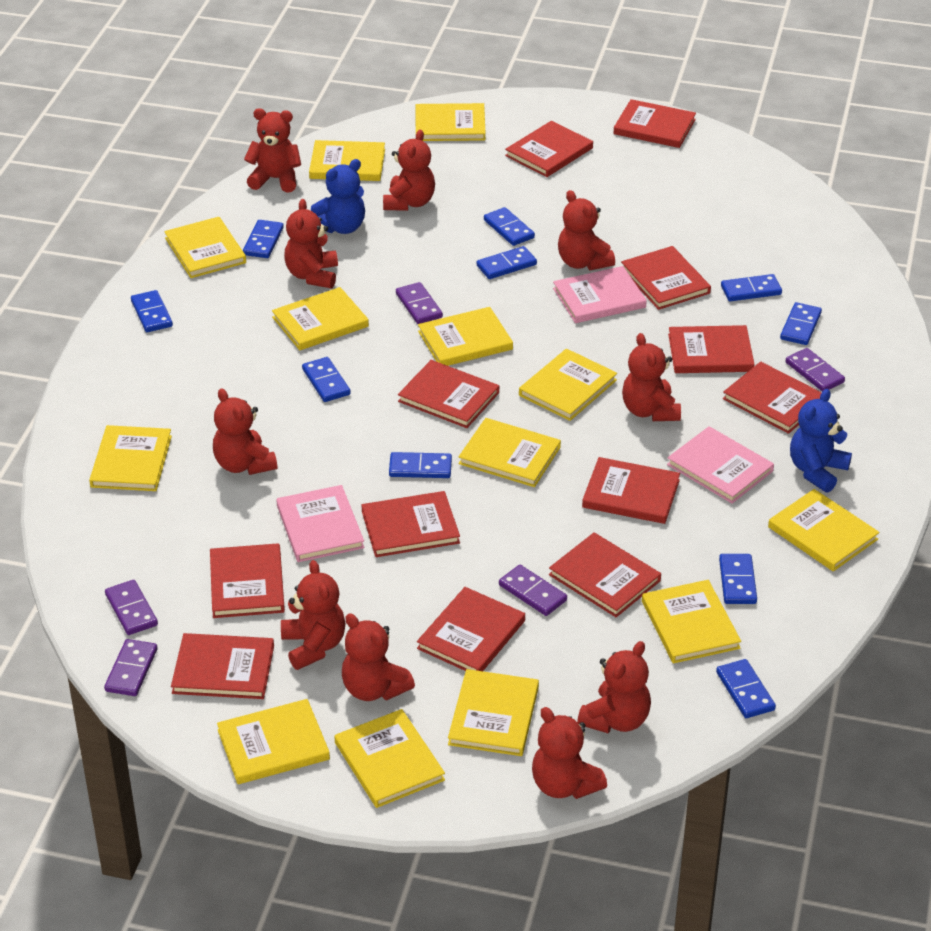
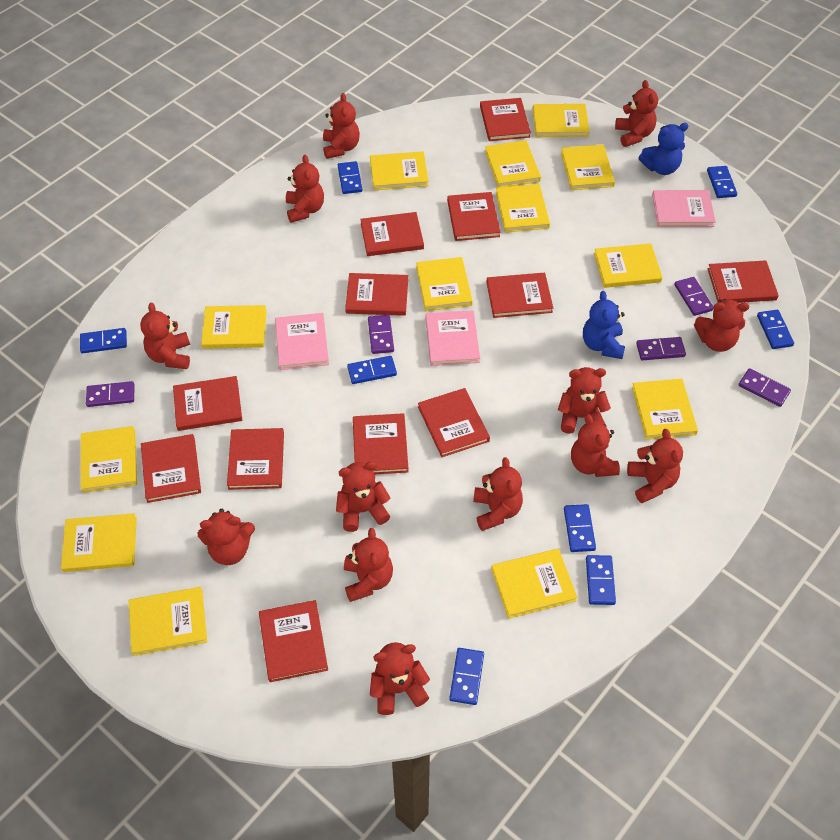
blue domino: [131,290,173,332] [243,220,284,258] [302,357,351,402] [389,452,452,478] [477,246,537,279] [484,207,535,246] [716,659,776,718] [719,554,757,604] [721,274,782,301] [780,302,822,345] = 10 -> [80,328,127,353] [338,161,362,194] [347,356,397,384] [449,648,484,705] [564,504,596,552] [586,555,616,605] [707,166,737,198] [757,310,794,349] = 8
red teddy bear: [213,388,277,475] [244,108,301,193] [281,560,346,670] [284,199,338,288] [342,613,415,701] [383,130,435,211] [532,707,607,799] [558,190,615,270] [577,641,651,733] [622,333,681,421] = 10 -> [140,303,190,369] [197,509,255,565] [286,155,324,223] [323,93,360,159] [336,461,391,532] [344,528,393,602] [370,642,430,715] [473,457,523,531] [558,367,611,434] [571,414,620,477] [615,80,658,147] [627,429,683,503] [694,299,749,352] = 13

